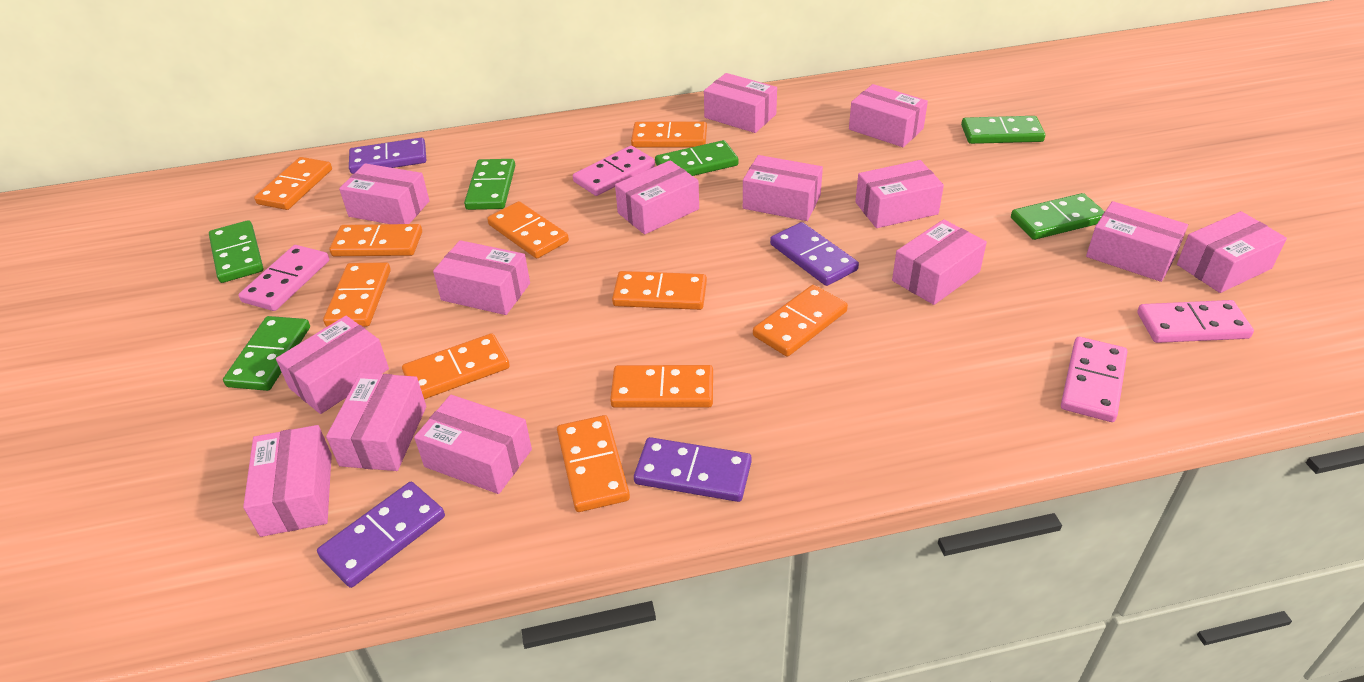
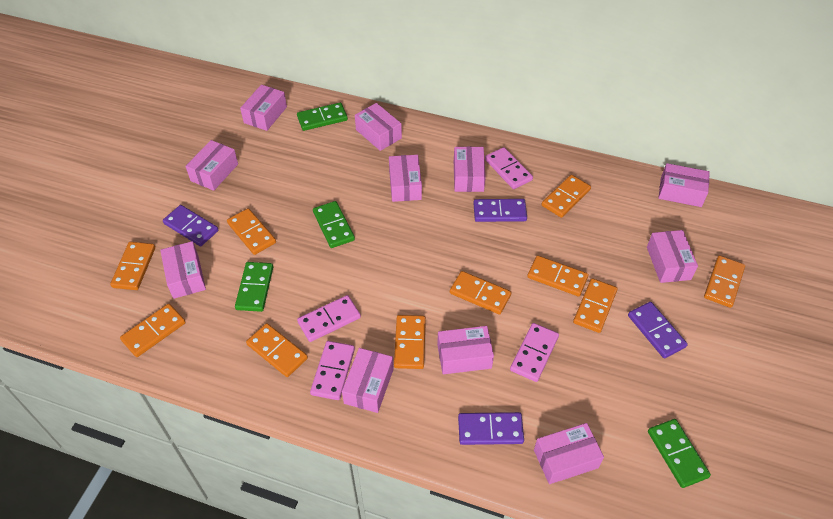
green domino: [209,220,263,283] [223,316,310,391] [464,159,515,210] [655,140,739,176] [961,116,1045,144] [1011,193,1105,240] = 6 -> [235,262,273,312] [297,103,348,131] [313,201,355,248] [648,419,711,488] = 4
pink box: [243,425,332,537] [276,316,389,414] [326,373,426,471] [339,163,430,224] [414,395,532,494] [433,240,530,315] [615,160,699,234] [704,73,777,133] [743,155,823,221] [849,84,928,147] [855,160,944,228] [892,219,987,305] [1086,201,1188,282] [1177,211,1287,293] = 14 -> [160,241,206,299] [185,140,238,191] [240,85,287,131] [342,348,394,413] [355,103,402,151] [389,155,422,202] [437,326,494,374] [454,146,486,192] [534,423,604,484] [647,230,698,283] [659,163,710,207] = 11

